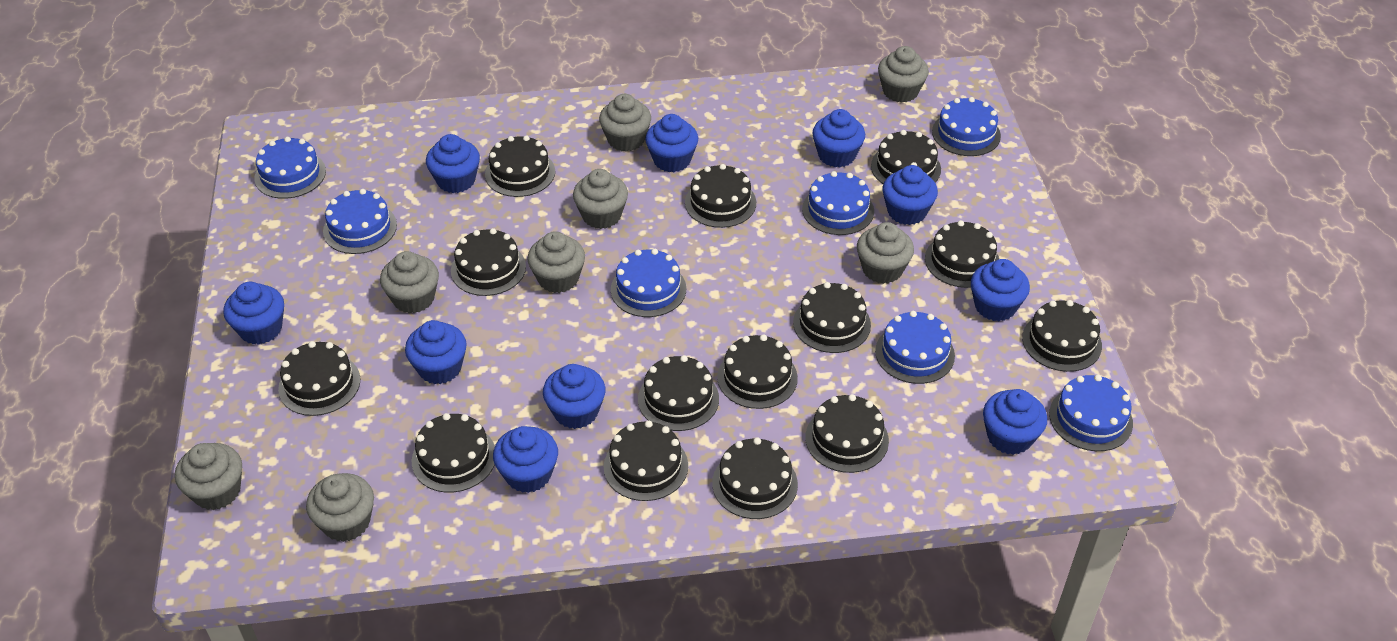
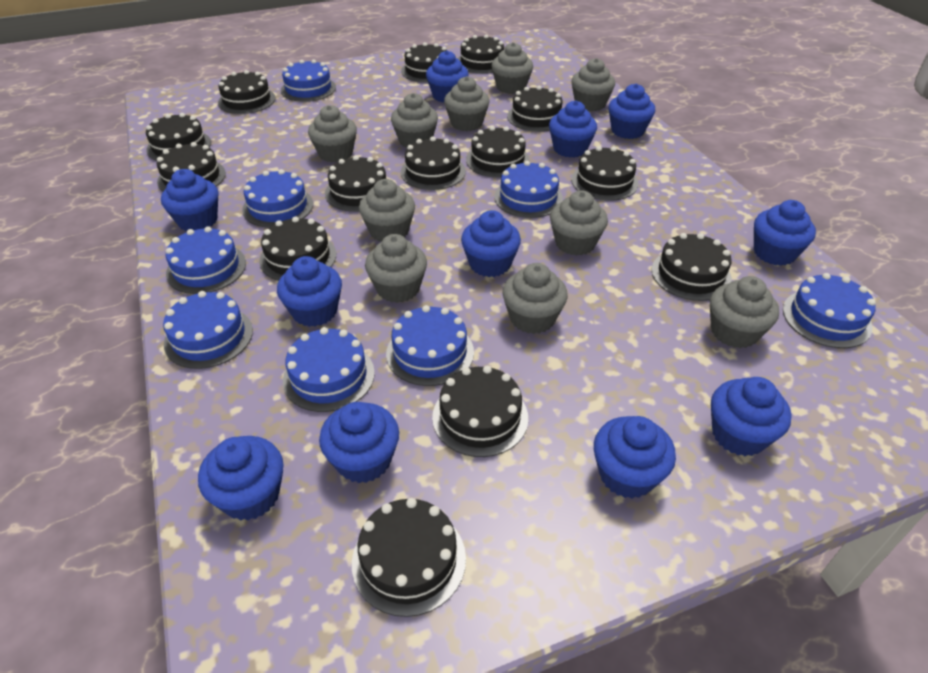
blue cake: [254,137,326,199] [323,189,397,254] [611,249,686,317] [802,171,874,235] [875,311,955,384] [932,97,1001,156] [1049,375,1133,451] = 7 -> [163,291,253,369] [166,226,246,294] [242,169,313,228] [281,59,336,102] [283,327,375,412] [386,305,474,386] [494,161,563,218] [783,273,876,348] = 8
blue cupcake: [223,282,284,345] [405,320,467,384] [426,134,480,193] [493,426,558,493] [543,364,605,429] [645,114,698,172] [812,109,865,167] [883,165,938,225] [971,259,1030,321] [983,389,1047,455] = 10 -> [161,169,218,231] [198,436,284,521] [277,256,342,327] [319,402,399,483] [426,50,469,102] [461,210,521,277] [549,101,597,158] [594,416,676,499] [608,84,655,139] [711,377,792,456] [754,200,816,266] = 11
grey cupcake: [175,443,242,510] [306,473,374,542] [380,251,439,313] [527,231,585,293] [573,169,628,229] [599,94,651,152] [857,222,914,284] [878,46,929,103] = 8 -> [308,105,357,163] [359,179,415,242] [365,234,427,303] [391,93,438,148] [444,76,489,131] [491,42,533,94] [502,263,568,334] [550,190,608,256] [571,58,615,111] [710,276,779,348] = 10

